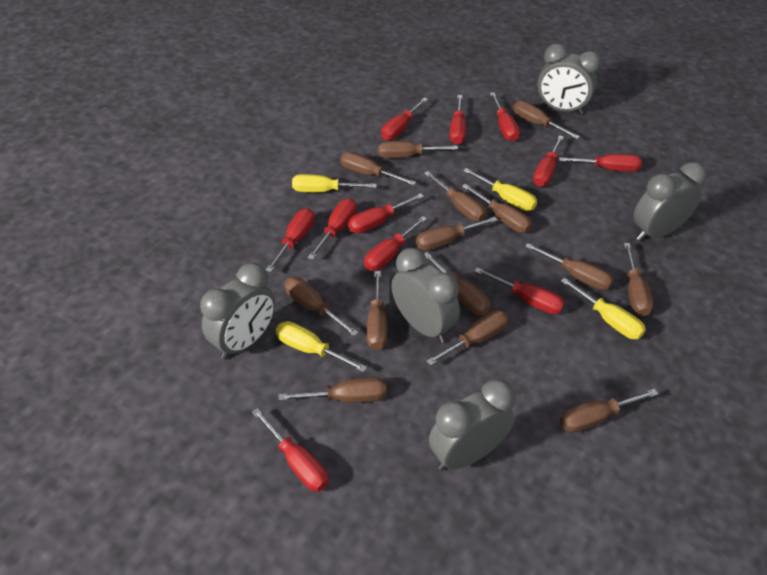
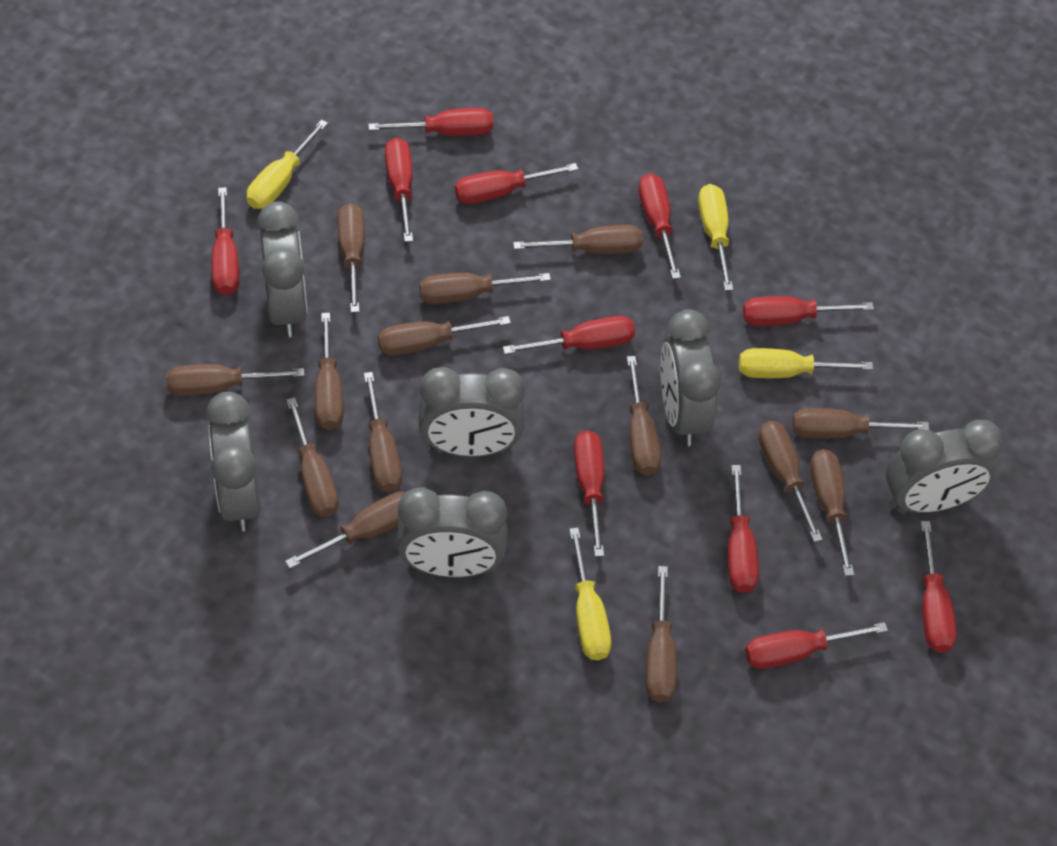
grey clock: [200,263,276,360] [391,248,460,343] [429,379,516,471] [537,44,601,115] [634,162,707,241] = 5 -> [206,392,261,531] [257,201,308,337] [396,487,507,577] [419,367,525,457] [660,310,721,446] [886,420,1004,513] = 6

